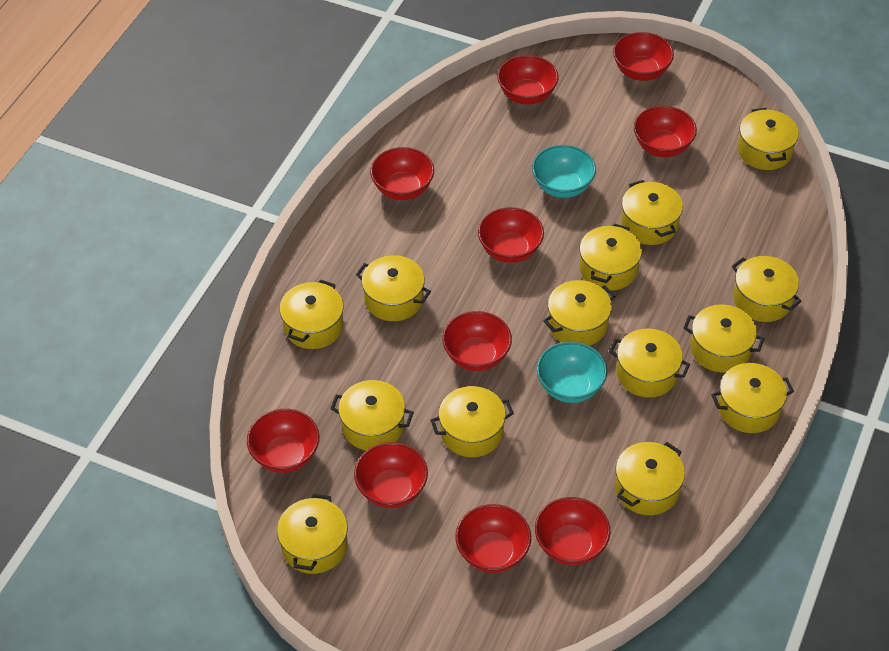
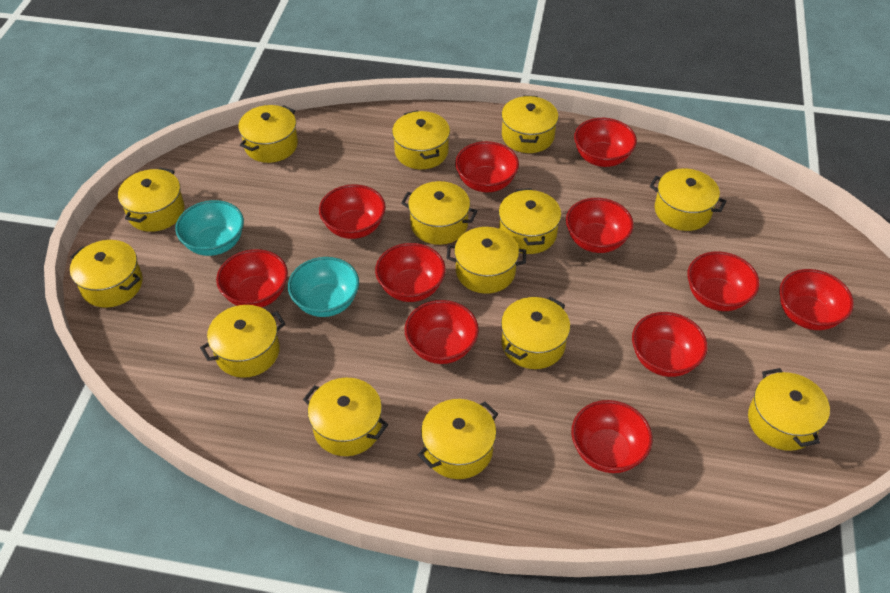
red bowl: [247,409,320,473] [354,442,428,508] [370,147,434,200] [442,311,512,371] [455,504,531,573] [478,207,544,263] [497,55,559,105] [535,497,610,565] [613,32,674,81] [634,106,697,157] = 10 -> [216,249,288,308] [319,184,386,239] [375,243,446,302] [405,300,479,364] [455,141,519,192] [566,198,634,253] [571,400,652,473] [574,118,637,167] [632,312,708,377] [687,251,760,311] [779,269,854,330] = 11

